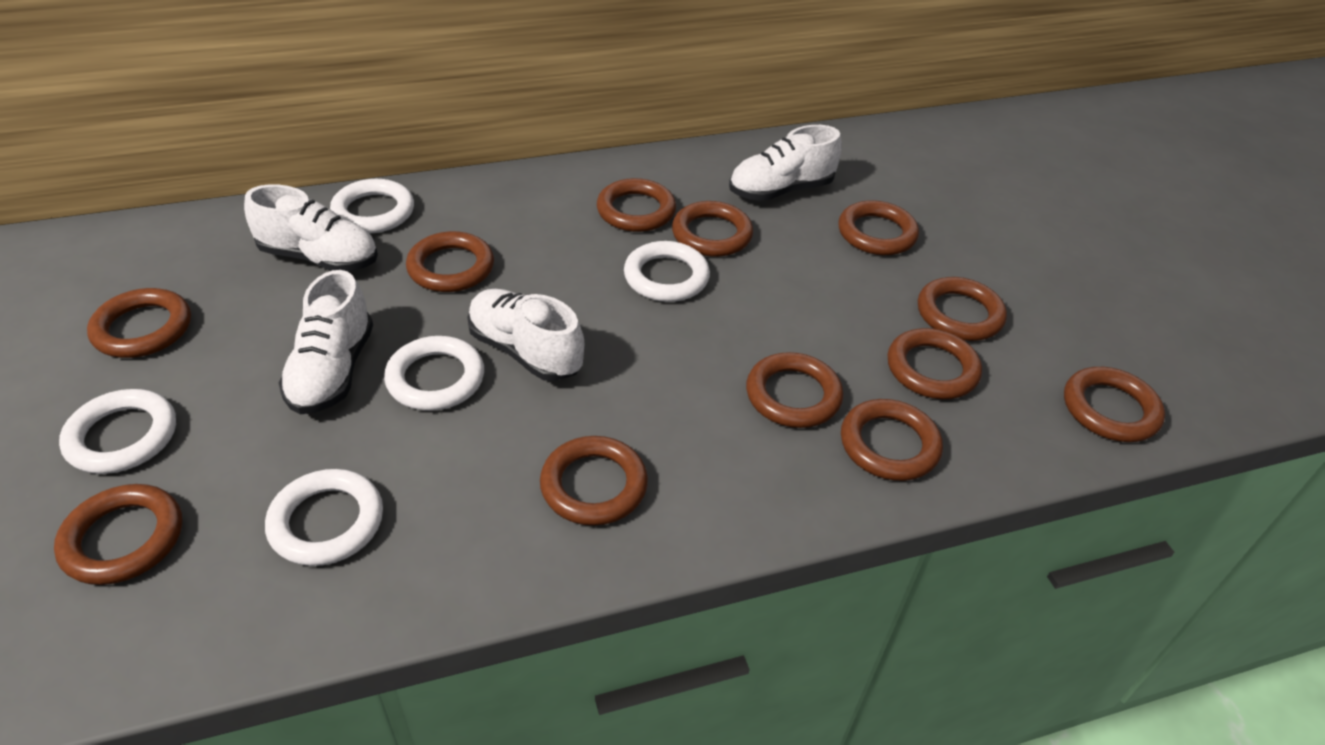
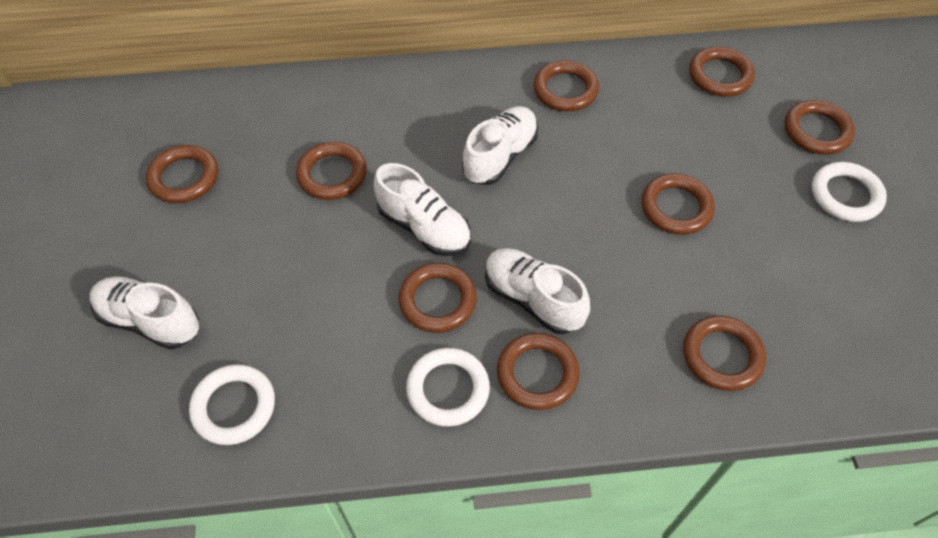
brown ring: [54,484,182,585] [87,288,191,358] [406,231,494,292] [540,436,648,526] [597,178,676,232] [672,201,753,257] [746,352,844,428] [838,200,919,255] [841,399,943,481] [888,328,982,399] [918,277,1007,341] [1064,367,1165,442] = 12 -> [146,145,218,203] [296,142,367,200] [398,263,477,333] [497,333,579,410] [533,60,599,111] [641,173,715,235] [683,316,766,391] [689,47,755,97] [784,100,855,155] = 9
white ring: [59,389,176,474] [265,469,383,566] [330,179,414,233] [384,336,484,411] [624,241,710,302] = 5 -> [189,364,275,445] [406,348,490,427] [812,162,887,222] = 3

